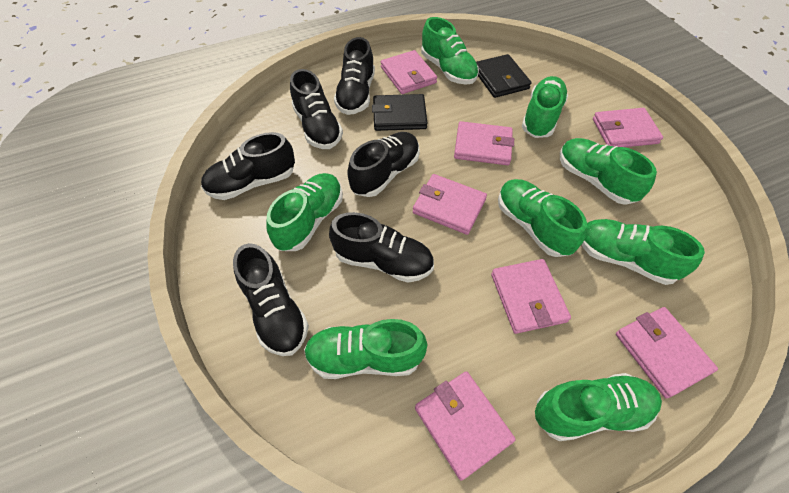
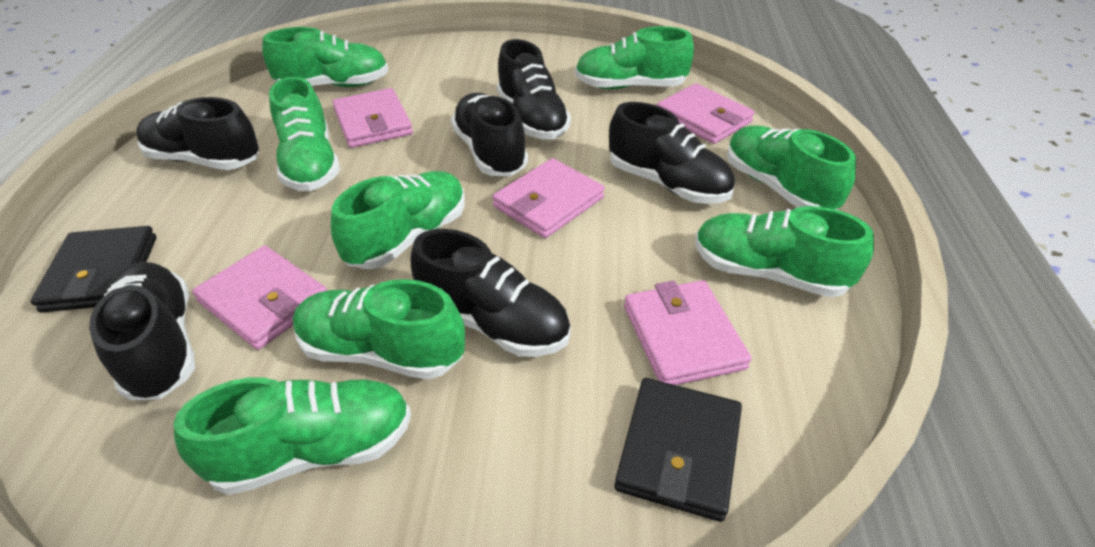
pink wallet: [381,50,437,94] [413,174,487,235] [415,371,516,481] [454,121,514,165] [491,259,571,334] [593,108,663,147] [616,307,718,398] = 7 -> [192,246,327,350] [333,88,413,148] [492,158,605,238] [624,280,751,385] [657,83,755,144] = 5

